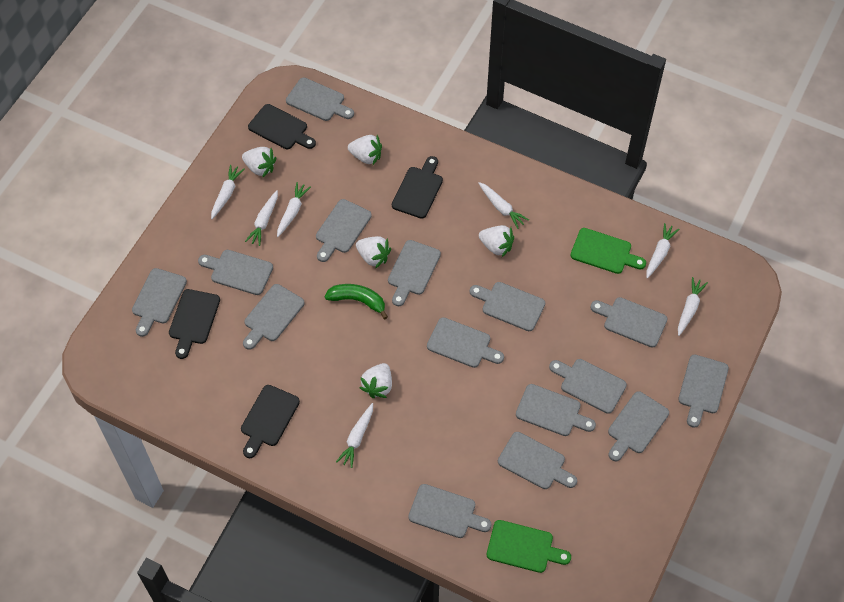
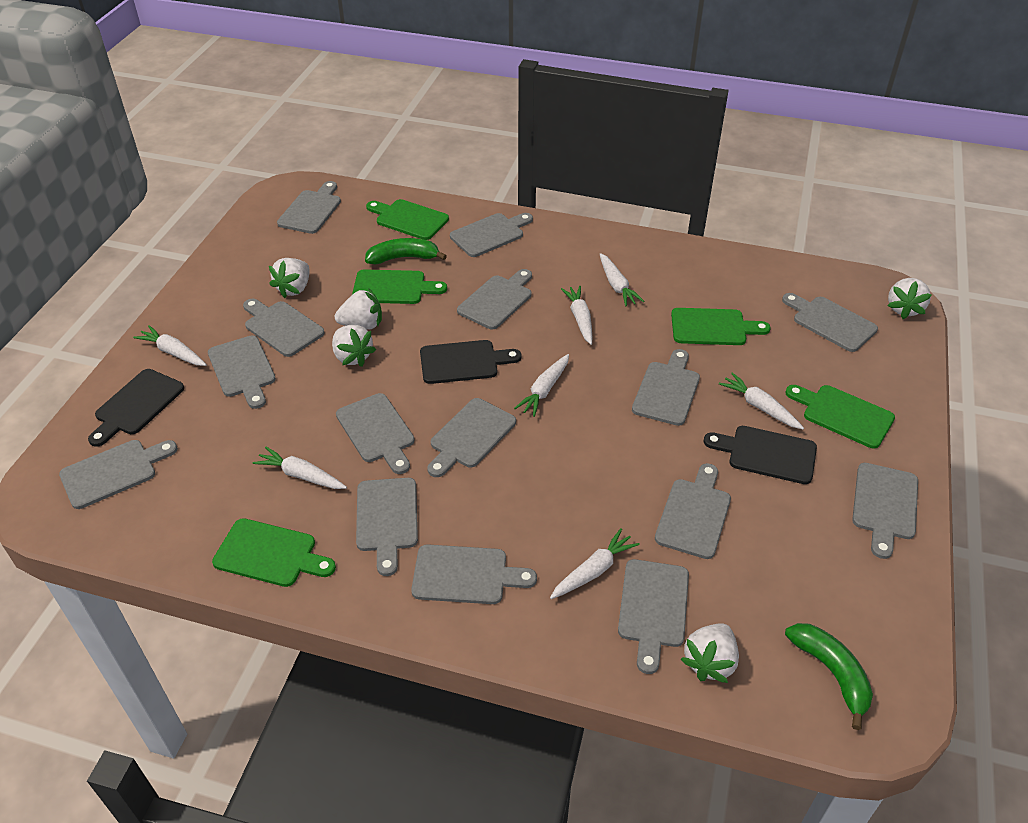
black cutting board: [169,289,220,359] [241,385,300,458] [248,104,316,149] [392,156,443,219] = 4 -> [88,369,184,447] [420,340,521,384] [704,426,817,484] = 3
green banana: [324,284,388,320] = 1 -> [365,238,447,264] [785,623,873,730] = 2
green cutting board: [487,520,571,573] [570,228,646,274] = 2 -> [212,518,336,587] [352,269,447,304] [366,199,449,240] [671,308,771,345] [785,385,895,448] = 5

